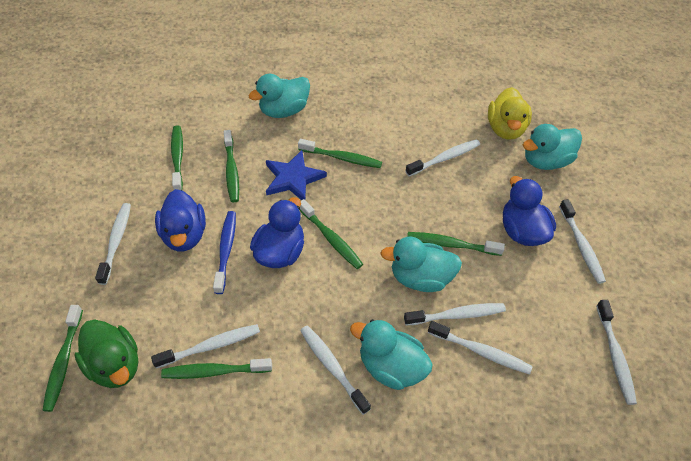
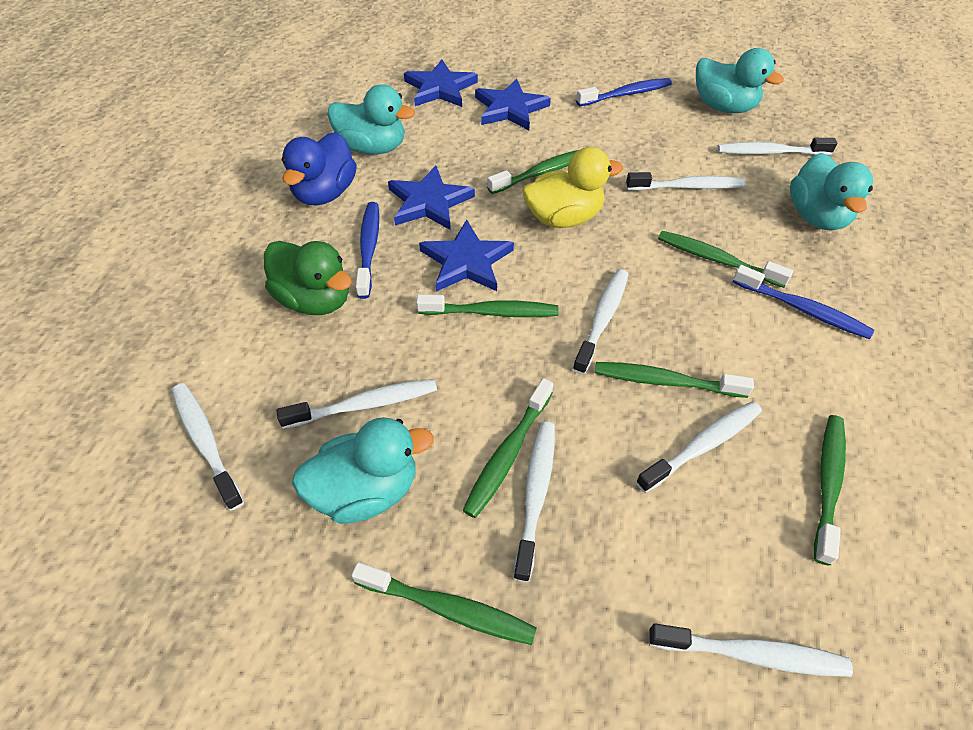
blue duck: [155,189,206,251] [250,197,304,268] [503,176,556,246] = 3 -> [281,132,357,206] = 1
blue star: [266,150,327,200] = 1 -> [388,165,475,230] [404,59,478,107] [419,220,514,292] [475,78,551,130] = 4
blue toothbrush: [213,211,236,294] = 1 -> [355,202,379,299] [576,78,672,106] [733,265,874,339] = 3

